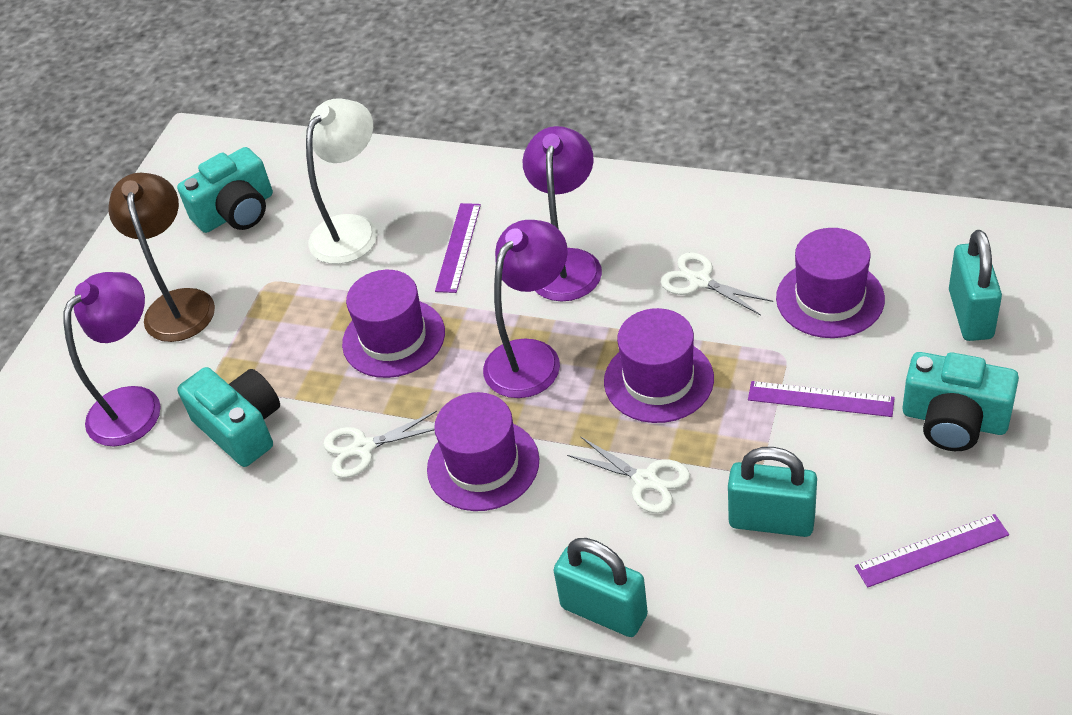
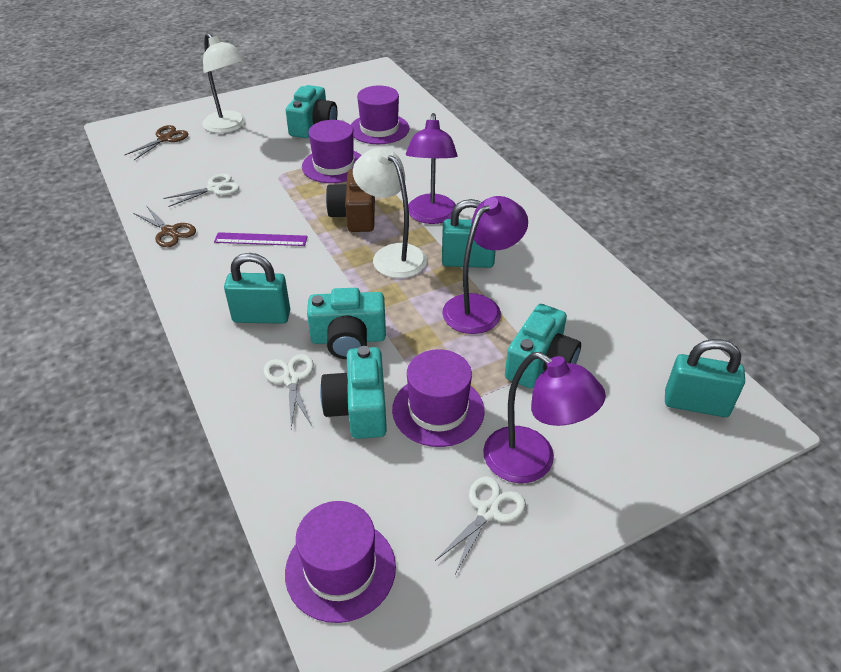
brown camera: none = 0 -> [326,169,375,232] = 1
brown lamp: [109,173,215,342] = 1 -> none = 0
brown scissors: none = 0 -> [125,125,189,160] [133,207,196,247] = 2
purple ruler: [435,203,481,293] [748,381,895,417] [855,514,1009,588] = 3 -> [214,232,308,246] = 1
turquoise camera: [177,147,273,233] [177,367,280,467] [903,352,1019,451] = 3 -> [286,85,338,138] [307,288,386,359] [320,346,387,439] [505,304,581,388] = 4
white lamp: [306,98,377,264] = 1 -> [202,33,246,133] [353,147,427,278] = 2

